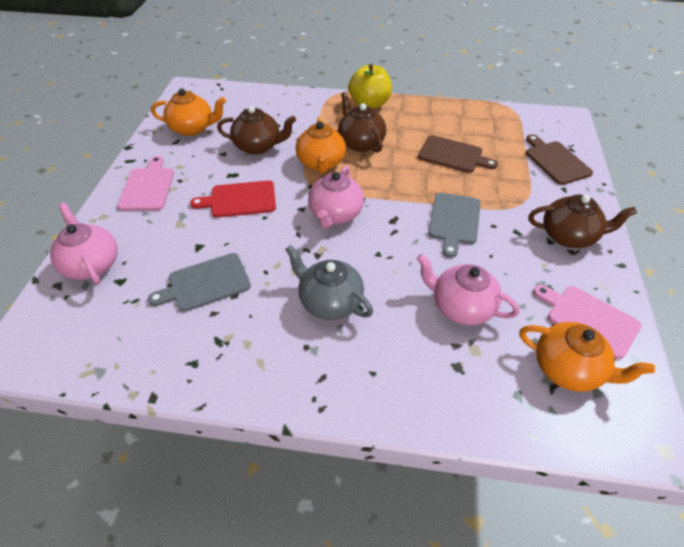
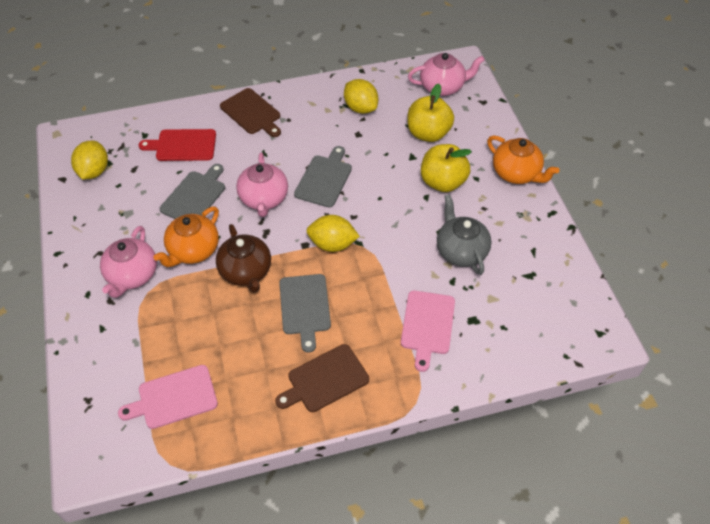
brown teapot: [217,106,296,155] [338,92,386,153] [529,195,637,248] = 3 -> [216,224,271,293] = 1
grey cutting board: [148,253,251,312] [428,193,481,258] = 2 -> [159,164,225,219] [279,274,331,353] [294,146,352,208] = 3
orange teapot: [151,89,226,136] [296,118,346,173] [520,322,655,392] = 3 -> [153,207,219,267] [487,135,560,184] = 2
yellow apple: [348,64,392,109] = 1 -> [408,84,454,142] [421,144,472,192] = 2
yellow lemon: none = 0 -> [71,141,108,180] [306,215,360,252] [344,79,378,114] = 3

